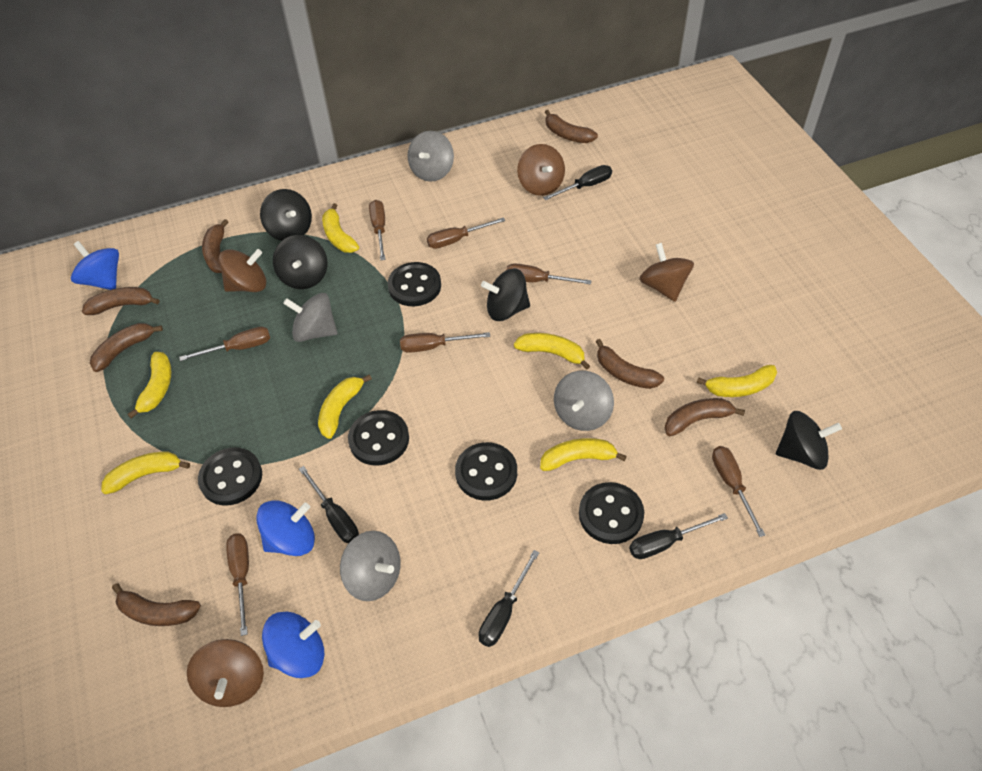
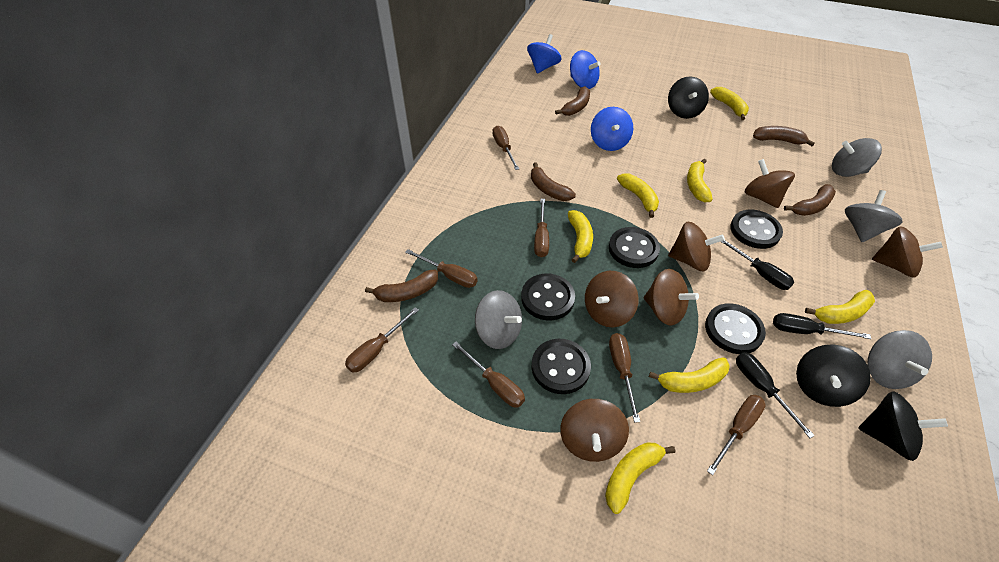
black screwdriver: [299,466,359,543] [478,550,539,647] [543,165,612,200] [629,513,728,559] = 4 -> [720,240,794,290] [736,352,815,438] [773,313,871,339] = 3
black spinning top: [260,189,312,241] [273,235,327,289] [481,268,530,321] [776,411,842,470] = 4 -> [668,76,709,119] [796,345,871,407] [858,391,948,461] = 3
brown banana: [82,287,160,315] [90,323,163,372] [112,583,201,626] [202,219,228,273] [545,110,598,143] [596,339,664,389] [665,398,745,436] = 7 -> [365,270,438,302] [531,162,576,201] [555,86,590,116] [753,126,815,146] [784,184,836,216] = 5
brown spinning top: [187,639,264,707] [218,249,266,292] [517,144,565,196] [639,243,694,302] = 4 -> [560,399,629,462] [585,271,639,327] [644,269,699,326] [668,222,725,271] [745,159,795,208] [872,226,943,278] = 6

